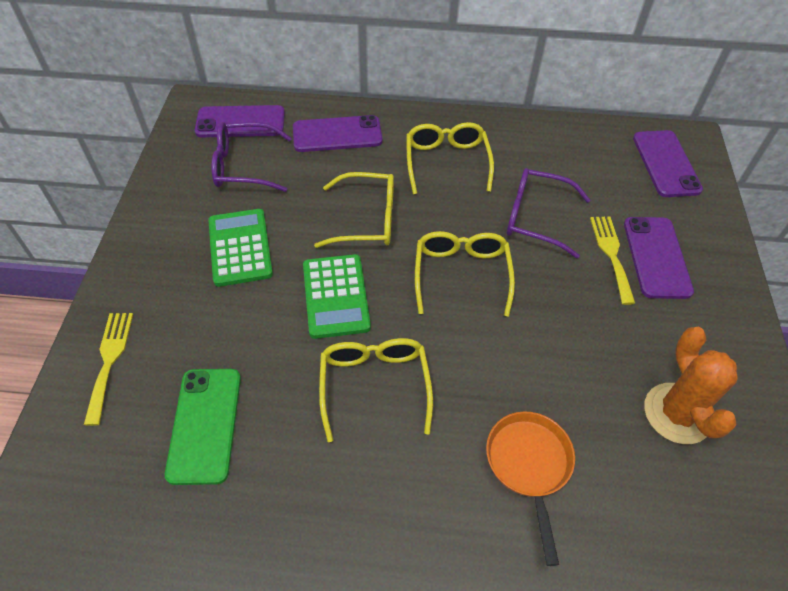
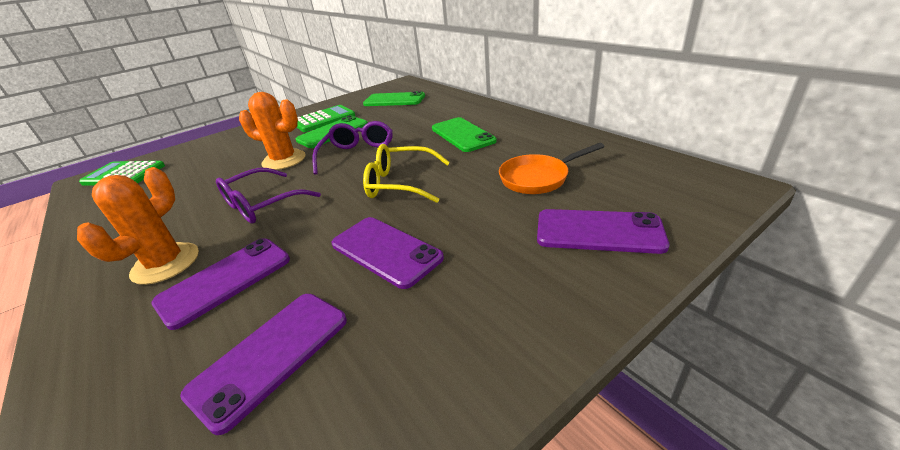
green phone: [165,369,241,485] = 1 -> [296,115,368,148] [363,91,425,106] [432,117,496,152] = 3
orange cactus: [644,327,738,444] = 1 -> [77,167,199,285] [239,92,306,170] = 2
yellow fork: [84,313,133,426] [590,216,635,305] = 2 -> none = 0
yellow glasses: [314,172,394,248] [319,338,433,442] [406,122,494,194] [415,231,515,317] = 4 -> [363,144,450,203] = 1

